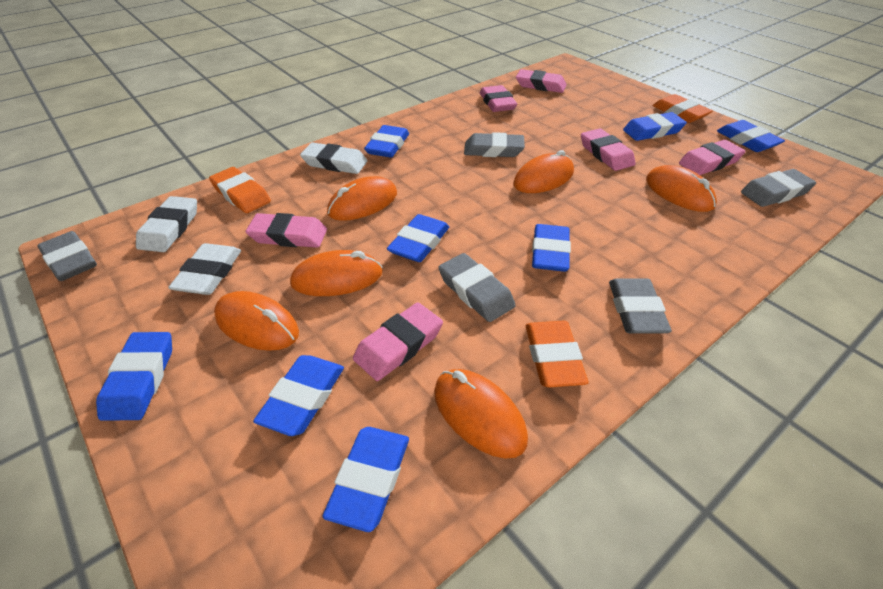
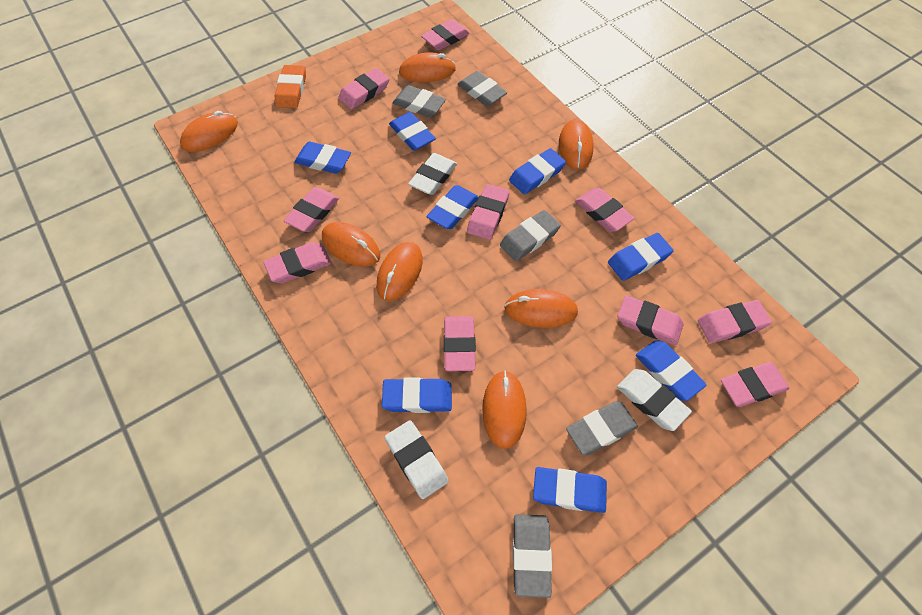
orange eraser: [209,167,271,213] [526,321,589,388] [652,94,713,123] = 3 -> [275,65,306,108] = 1
orange mouse: [214,291,299,351] [290,250,382,296] [327,176,397,221] [434,369,528,459] [513,150,574,193] [646,165,717,212] = 6 -> [180,111,238,152] [322,222,380,267] [377,242,423,301] [399,52,456,82] [482,371,527,449] [504,289,578,328] [559,119,593,170] = 7
pink eraser: [246,213,327,248] [353,303,443,381] [480,85,517,112] [516,69,567,93] [581,128,636,171] [679,140,745,175] = 6 -> [263,242,331,283] [284,187,339,232] [338,68,389,109] [421,19,470,50] [444,316,476,371] [467,184,509,240] [575,188,634,232] [618,295,684,345] [698,300,772,343] [721,362,790,407] = 10

